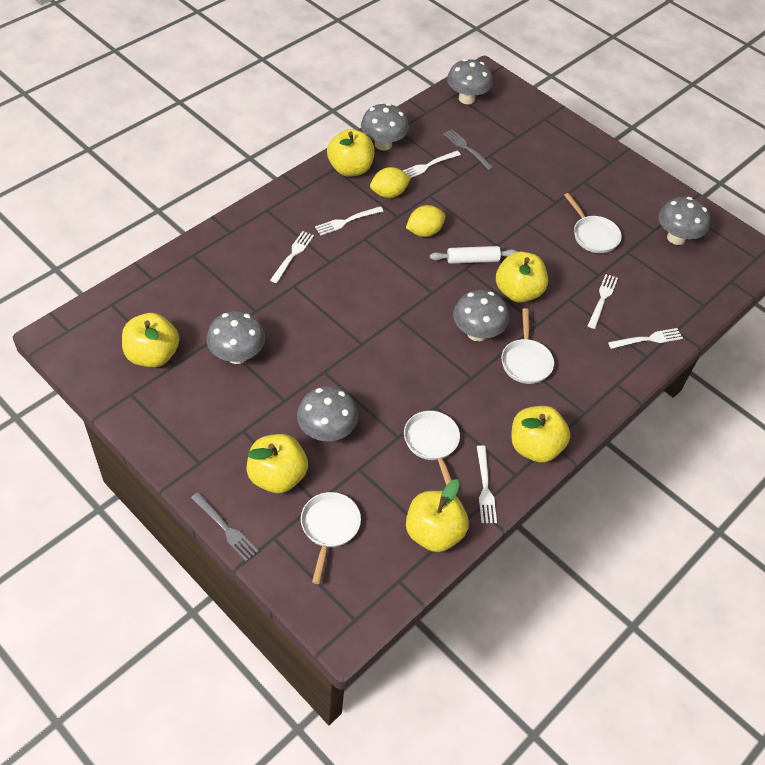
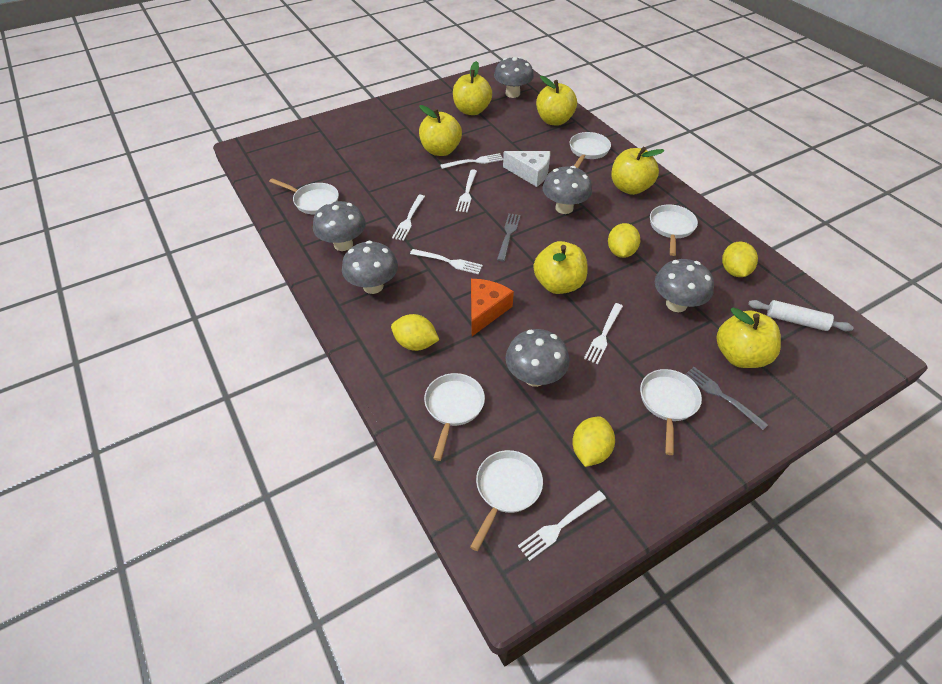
orange cheese: none = 0 -> [471,279,514,336] = 1
white cheese: none = 0 -> [503,151,550,187] = 1
white pan: [301,492,361,584] [404,411,460,485] [501,308,554,384] [564,193,622,253] = 4 -> [269,178,339,214] [424,373,485,461] [470,450,543,551] [570,132,611,168] [640,369,702,455] [650,205,698,256] = 6
yellow lemon: [370,167,411,198] [406,205,446,237] = 2 -> [391,314,439,351] [572,416,615,467] [608,223,640,258] [722,242,758,277] = 4

